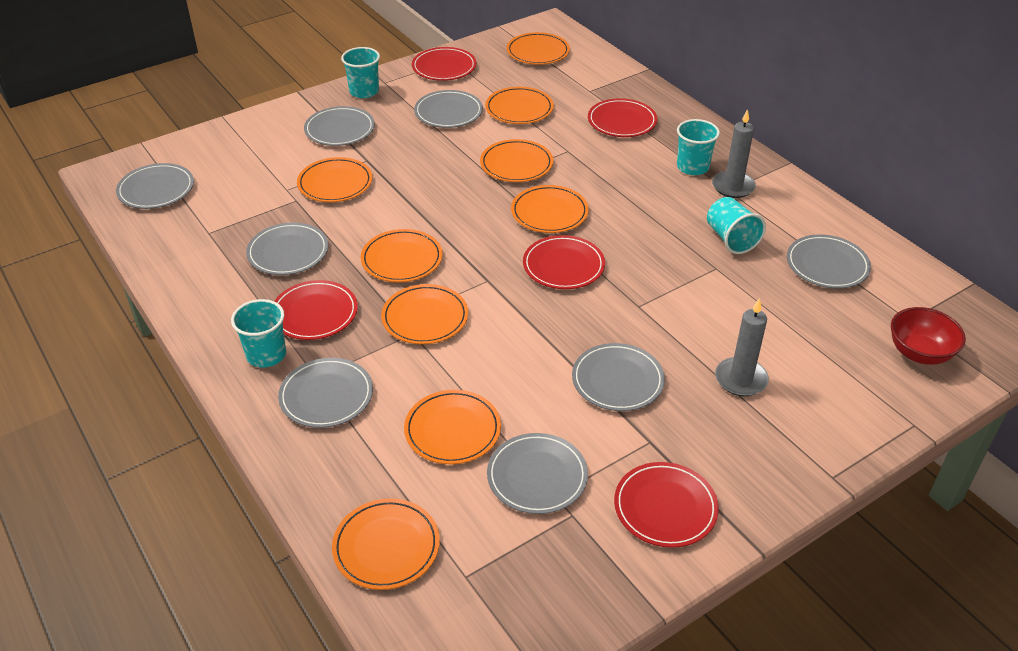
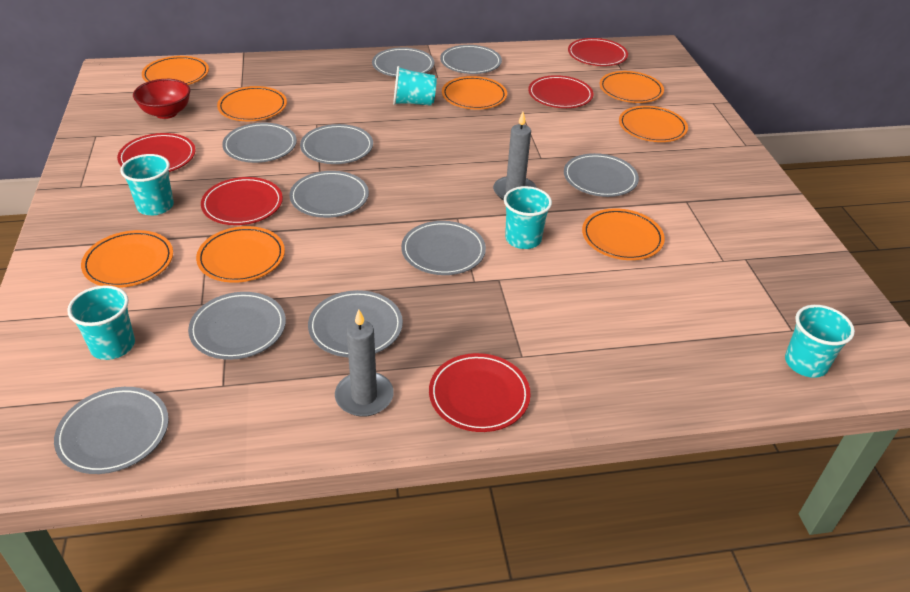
grey plate: [116,163,194,209] [246,223,328,275] [278,358,373,428] [304,106,375,146] [414,90,483,128] [487,433,588,514] [572,343,665,411] [787,234,871,289] = 8 -> [54,387,169,474] [188,292,286,360] [222,123,297,163] [289,171,369,218] [300,124,373,164] [308,290,403,357] [372,47,435,77] [401,221,486,275] [440,45,502,74] [564,153,639,197] = 10
orange plate: [297,157,372,202] [332,498,440,590] [361,229,442,282] [381,284,468,344] [404,390,501,464] [480,139,553,182] [485,87,554,124] [506,32,570,65] [511,185,589,233] = 9 -> [81,230,173,288] [142,56,209,85] [196,226,285,283] [217,86,287,121] [442,76,507,110] [582,208,665,260] [600,71,664,103] [619,106,688,142] = 8
turquoise cup: [231,299,286,368] [341,47,380,98] [677,119,720,175] [707,197,766,254] = 4 -> [67,285,135,360] [120,154,174,215] [393,66,437,106] [504,186,552,249] [785,305,855,378] = 5

